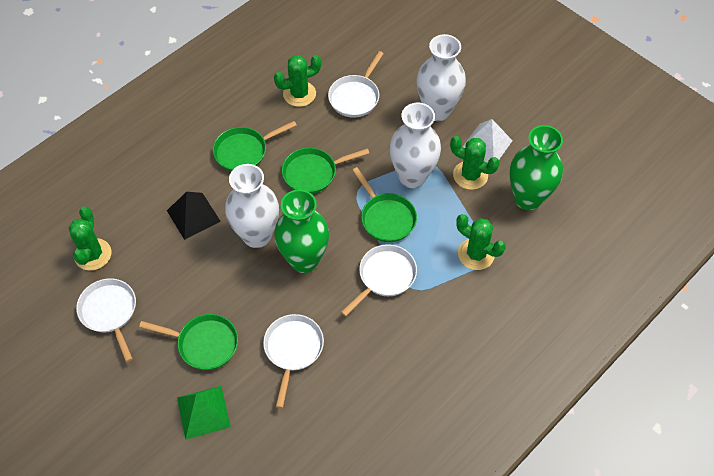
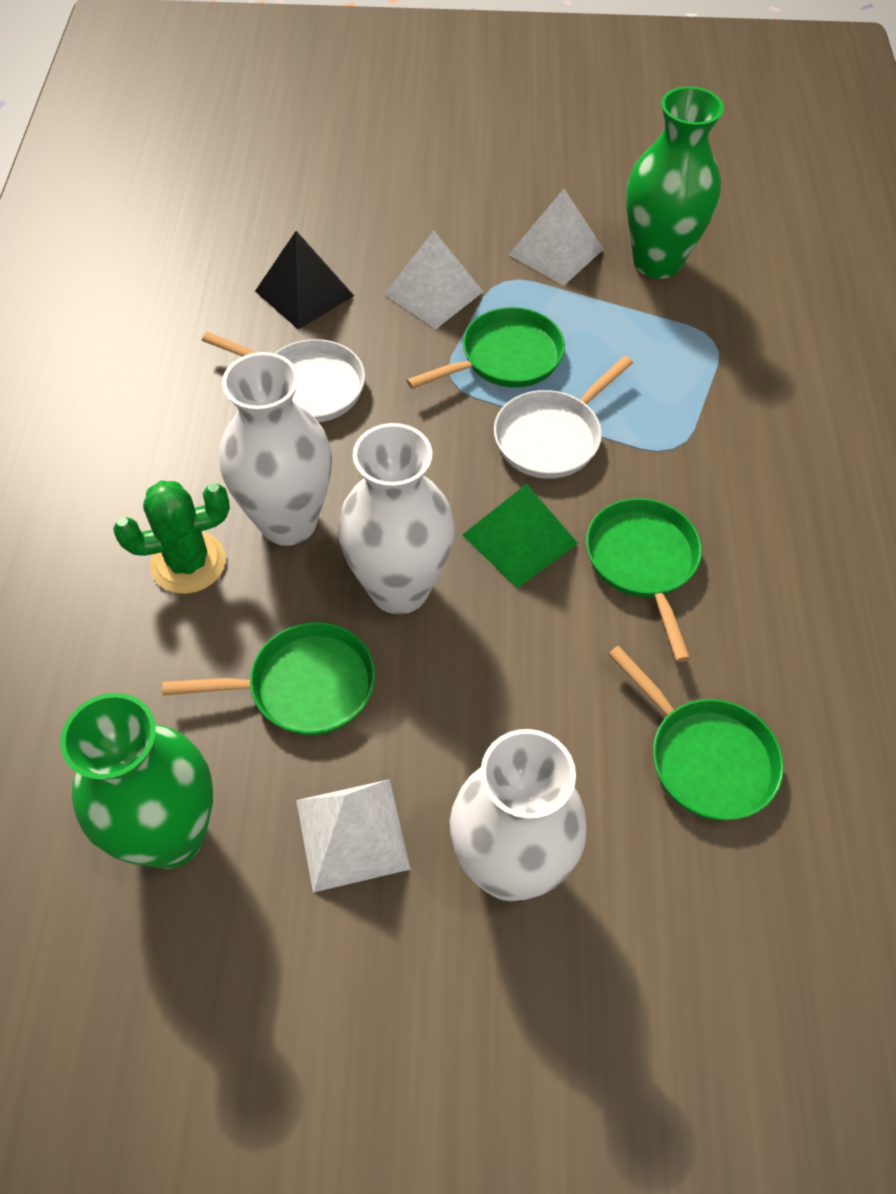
green cactus: [69,206,111,271] [274,55,321,107] [450,136,499,190] [456,214,506,270] = 4 -> [113,481,230,594] = 1
white pan: [76,278,136,362] [263,314,324,408] [328,51,384,118] [341,244,417,316] = 4 -> [202,332,365,422] [494,356,633,479] = 2
white pyramid: [462,119,513,163] = 1 -> [296,779,410,892] [384,230,483,329] [509,189,604,286] = 3

